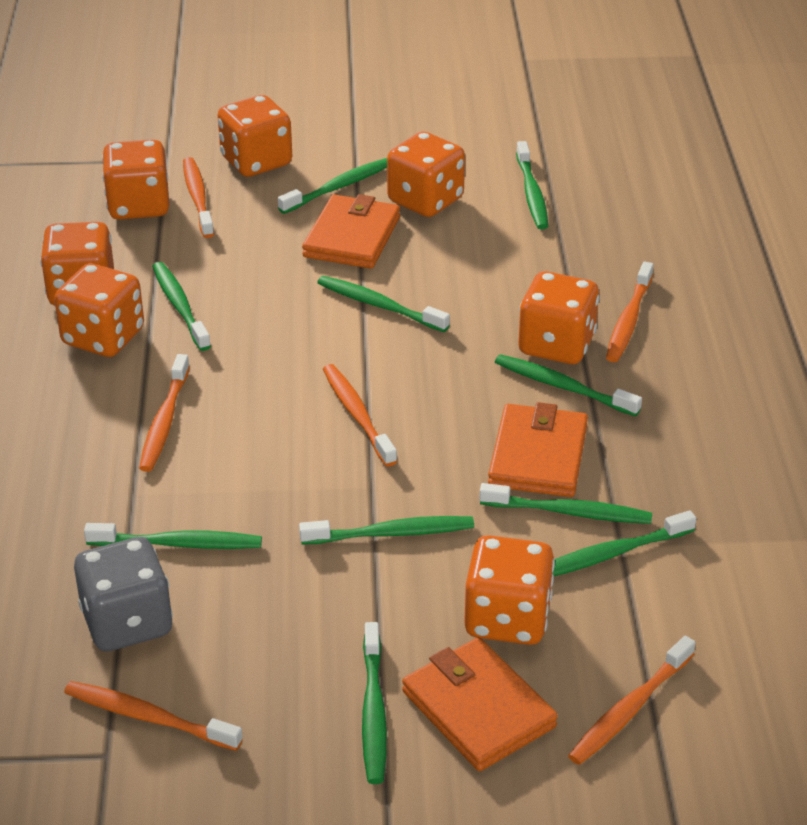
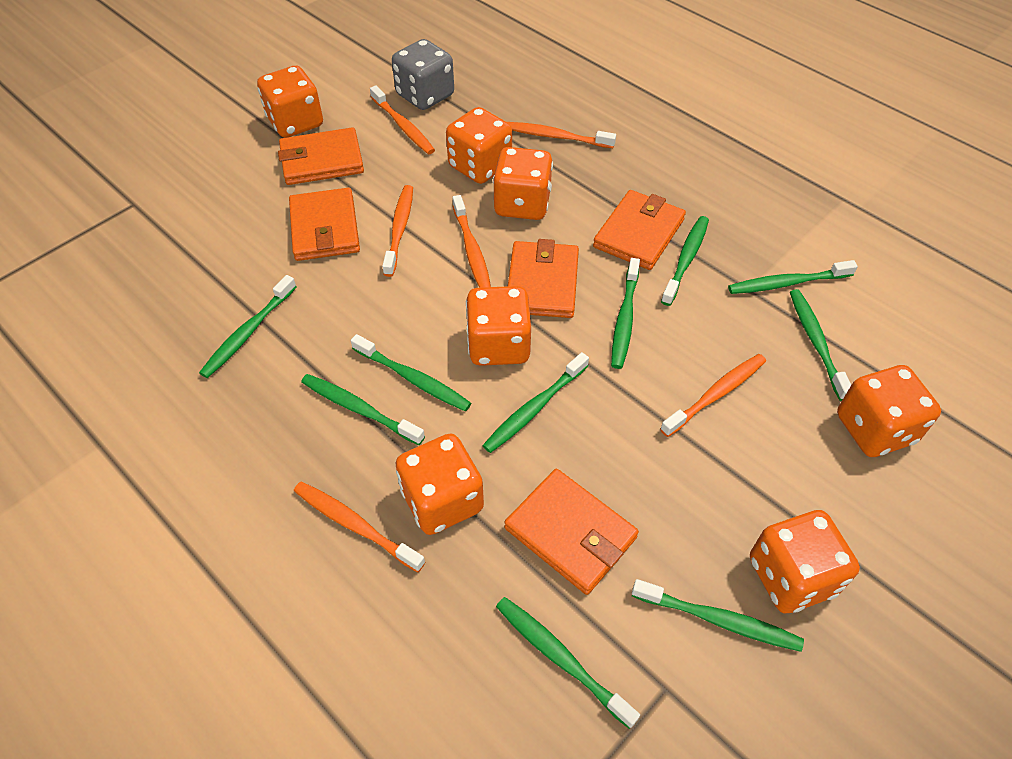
orange wallet: [302,194,400,269] [402,637,558,771] [488,402,588,497] = 3 -> [278,127,364,185] [289,188,360,261] [504,469,639,595] [508,239,579,318] [593,190,686,270] = 5

